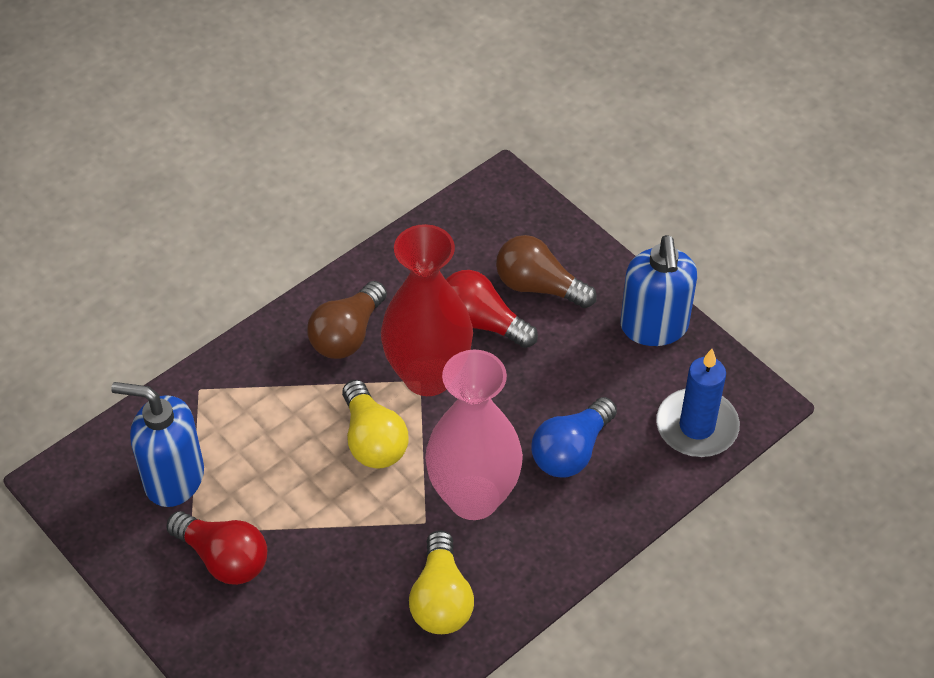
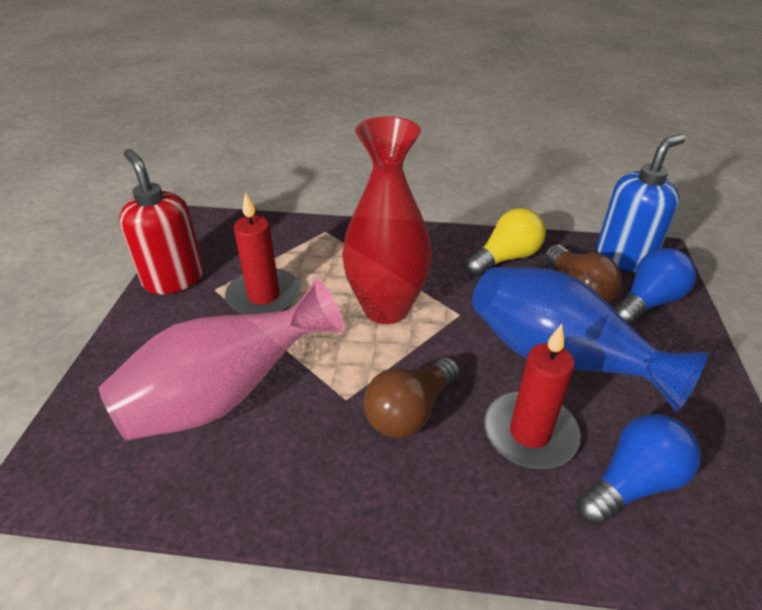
blue candle: [656,349,740,457] = 1 -> none = 0
blue light bulb: [531,397,617,478] = 1 -> [577,414,701,526] [614,248,696,325] = 2
blue soap dispenser: [111,382,204,507] [620,235,697,346] = 2 -> [597,134,686,272] = 1
blue vase: none = 0 -> [472,267,709,413] = 1
red candle: none = 0 -> [225,192,300,314] [484,324,581,469] = 2
red light bulb: [166,511,267,585] [446,270,538,348] = 2 -> none = 0
red soap dispenser: none = 0 -> [119,149,204,295] = 1
yellow light bulb: [342,380,408,469] [409,530,474,634] = 2 -> [465,208,546,276] = 1

